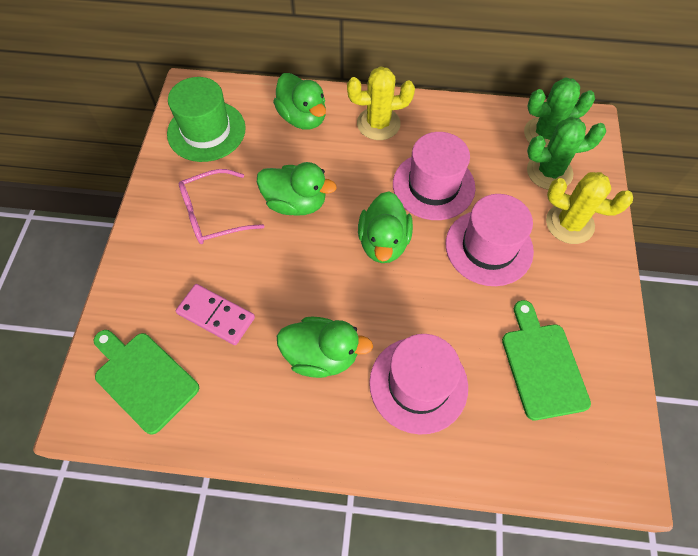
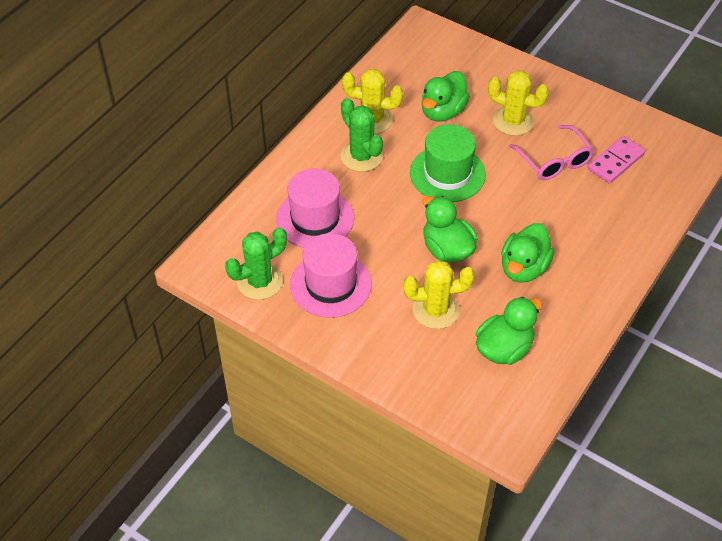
green cutting board: [94,330,199,435] [502,300,591,420] = 2 -> none = 0
pink hat: [369,334,468,435] [393,132,475,220] [446,194,534,286] = 3 -> [276,169,354,248] [290,233,372,318] = 2
yellow cactus: [347,66,415,140] [546,172,633,244] = 2 -> [342,69,403,134] [403,260,475,329] [488,70,549,136] = 3

